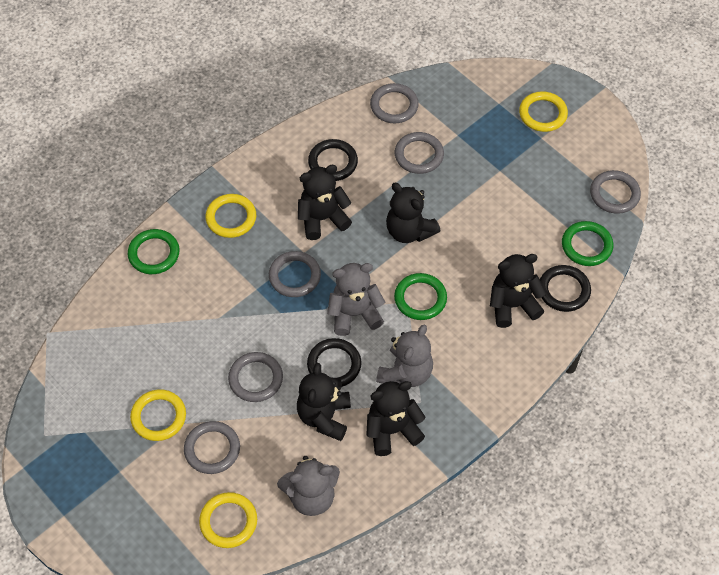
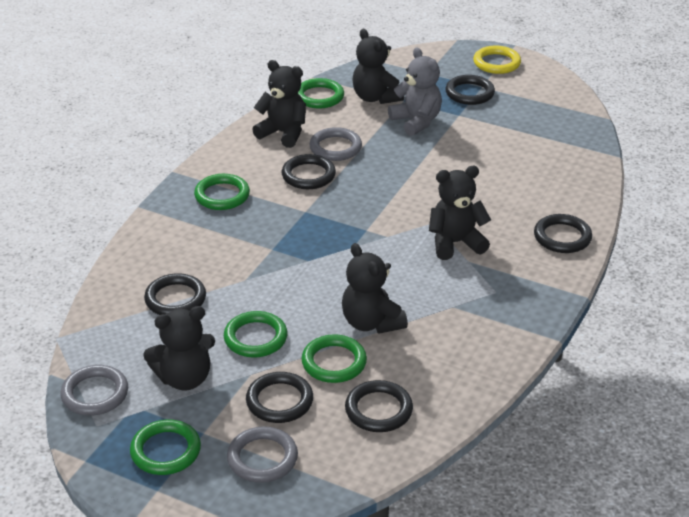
black ring: [307,338,361,387] [308,139,358,181] [540,265,591,312] = 3 -> [144,273,206,315] [246,372,313,423] [282,154,336,189] [345,380,413,432] [445,75,495,105] [534,214,592,253] = 6
green ring: [128,229,179,274] [394,273,447,320] [562,221,613,266] = 3 -> [130,420,201,475] [194,174,250,210] [224,311,287,357] [298,78,344,108] [301,334,367,383] = 5
grey ring: [184,421,240,474] [228,352,283,402] [269,251,321,297] [370,83,419,123] [395,132,444,174] [590,170,641,214] = 6 -> [60,365,128,416] [227,426,298,483] [309,127,362,161] = 3
grey teddy bear: [277,456,340,516] [327,263,385,336] [376,324,433,387] = 3 -> [388,47,442,136] = 1
yellow ring: [130,389,186,441] [199,492,257,548] [205,194,256,238] [519,91,568,132] = 4 -> [473,46,521,74] = 1

